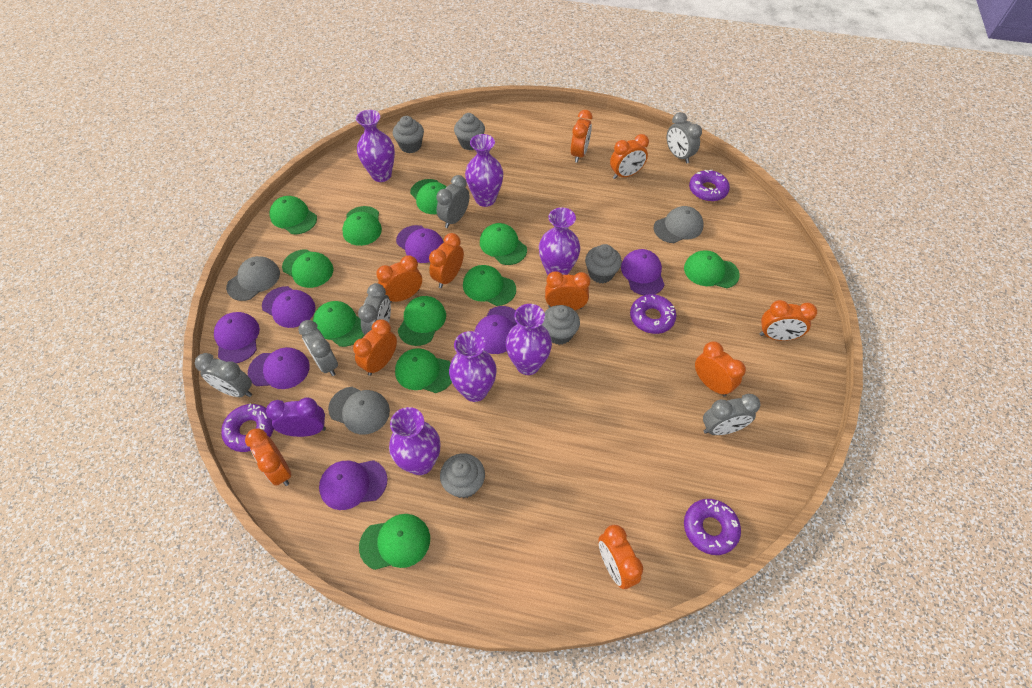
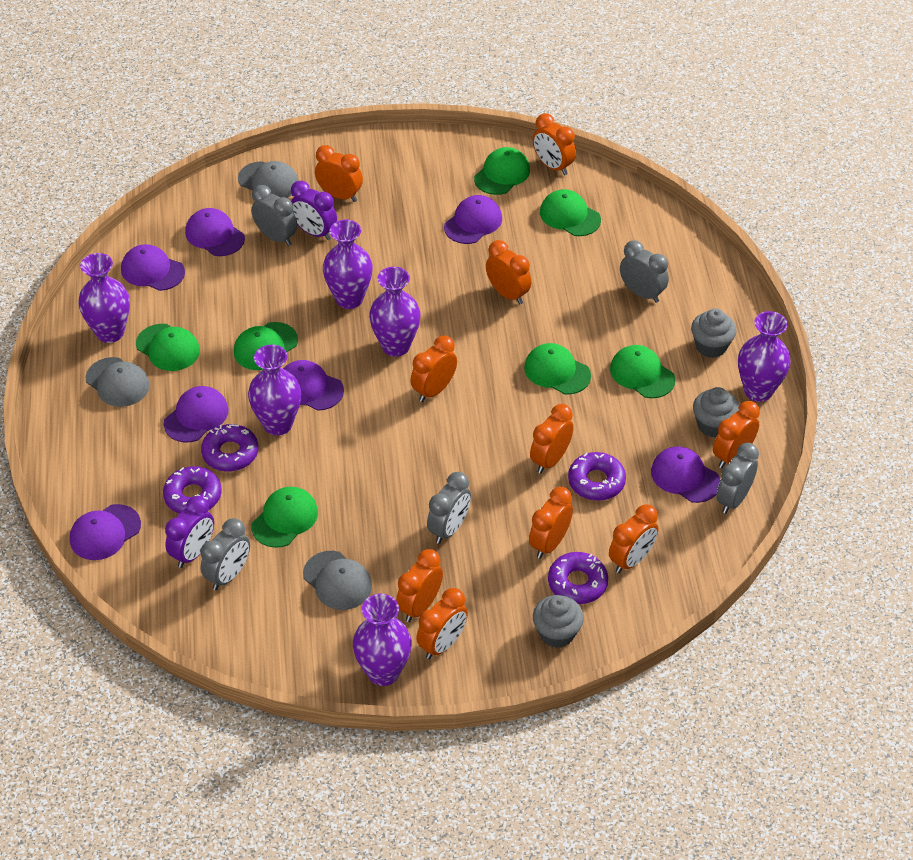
green cap: [270,196,317,234] [282,249,334,288] [313,301,364,347] [342,206,382,246] [359,514,430,570] [395,348,452,393] [398,296,446,346] [410,179,447,214] [463,265,516,306] [480,223,527,265] [684,250,740,288] = 11 -> [136,324,200,371] [234,322,298,370] [251,487,318,548] [474,147,530,195] [524,343,591,394] [540,189,601,236] [610,345,675,398] = 7
grey clock: [195,353,252,397] [298,320,338,376] [358,283,391,335] [436,175,470,228] [667,112,702,164] [703,394,760,435] = 6 -> [200,518,250,590] [251,185,297,246] [427,472,471,544] [620,240,669,303] [716,443,759,514] = 5
grey cupcake: [393,116,424,153] [440,453,485,498] [454,113,485,150] [542,305,580,345] [585,244,622,283] = 5 -> [533,595,584,648] [691,309,737,358] [693,387,740,438] = 3
purple clock: [266,398,326,437] = 1 -> [165,496,214,568] [291,181,337,240] = 2

